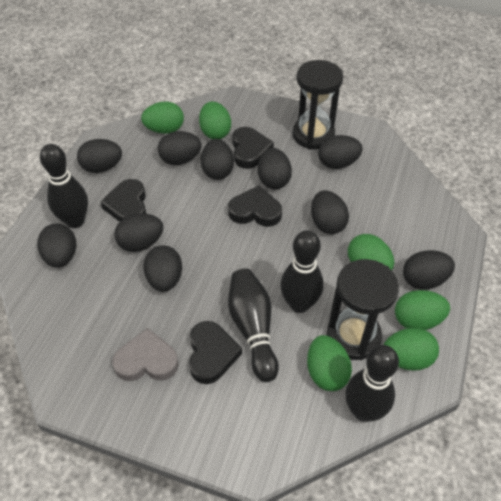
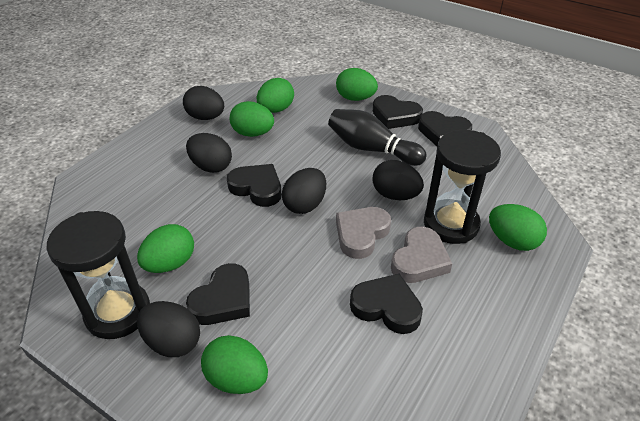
black bowling pin: [40,144,88,228] [228,268,279,382] [280,230,324,313] [346,345,399,422] = 4 -> [328,109,427,166] = 1
black egg: [37,223,76,268] [77,139,122,173] [114,214,163,252] [144,245,182,292] [158,131,202,165] [201,139,234,180] [258,148,292,189] [311,190,349,234] [318,135,363,169] [403,250,455,290] = 10 -> [137,301,200,357] [183,86,224,120] [186,133,232,173] [282,168,326,214] [373,160,424,200] = 5
black heart: [100,179,146,222] [189,321,242,384] [228,186,282,227] [232,127,274,169] = 4 -> [186,263,250,325] [227,164,281,207] [350,274,423,334] [373,95,423,129] [418,111,472,146] = 5
grey heart: [112,328,179,381] = 1 -> [336,207,391,259] [391,227,452,283] = 2

